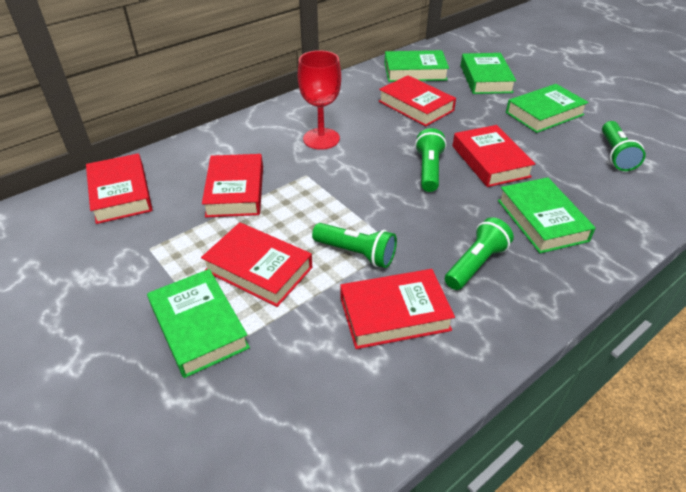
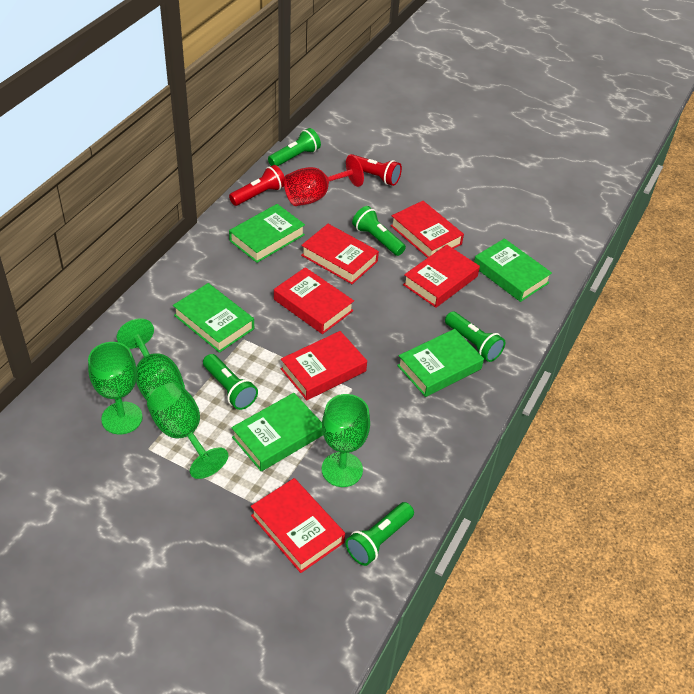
green flashlight: [312,223,397,268] [415,128,447,192] [445,217,514,290] [602,121,646,171] = 4 -> [203,354,258,410] [268,128,321,166] [345,502,414,566] [352,206,406,256] [445,311,505,362] = 5
green goblet: none = 0 -> [88,342,143,435] [117,318,185,401] [147,382,228,479] [322,394,370,487] = 4
red flashlight: none = 0 -> [229,165,284,206] [346,154,402,186] = 2

